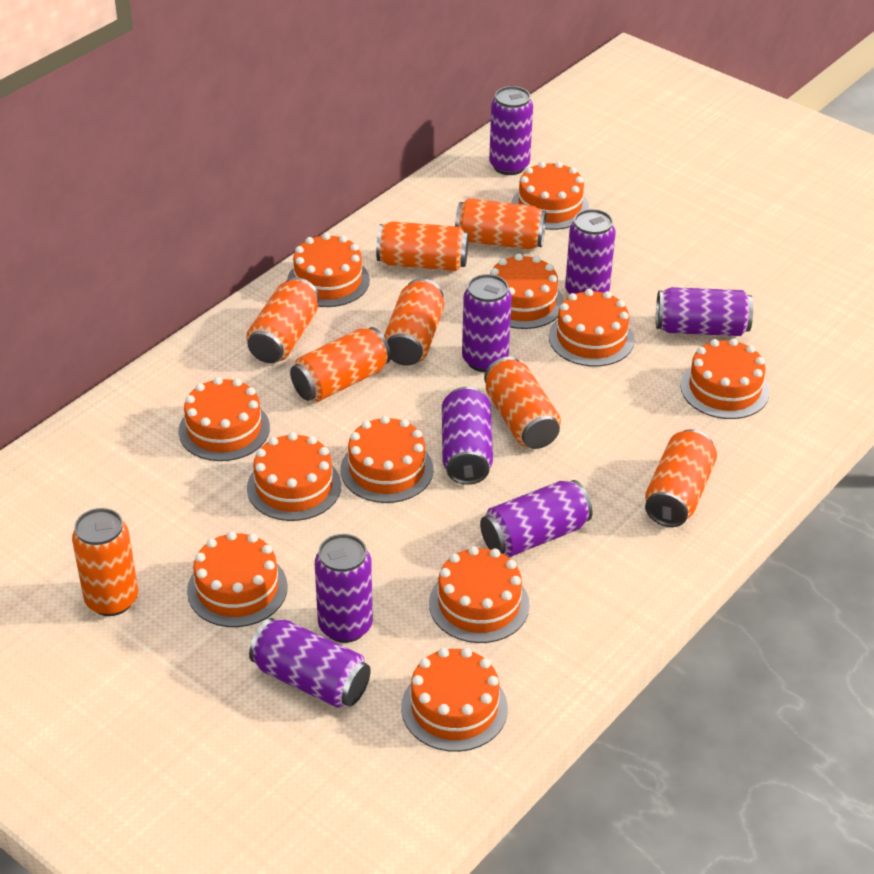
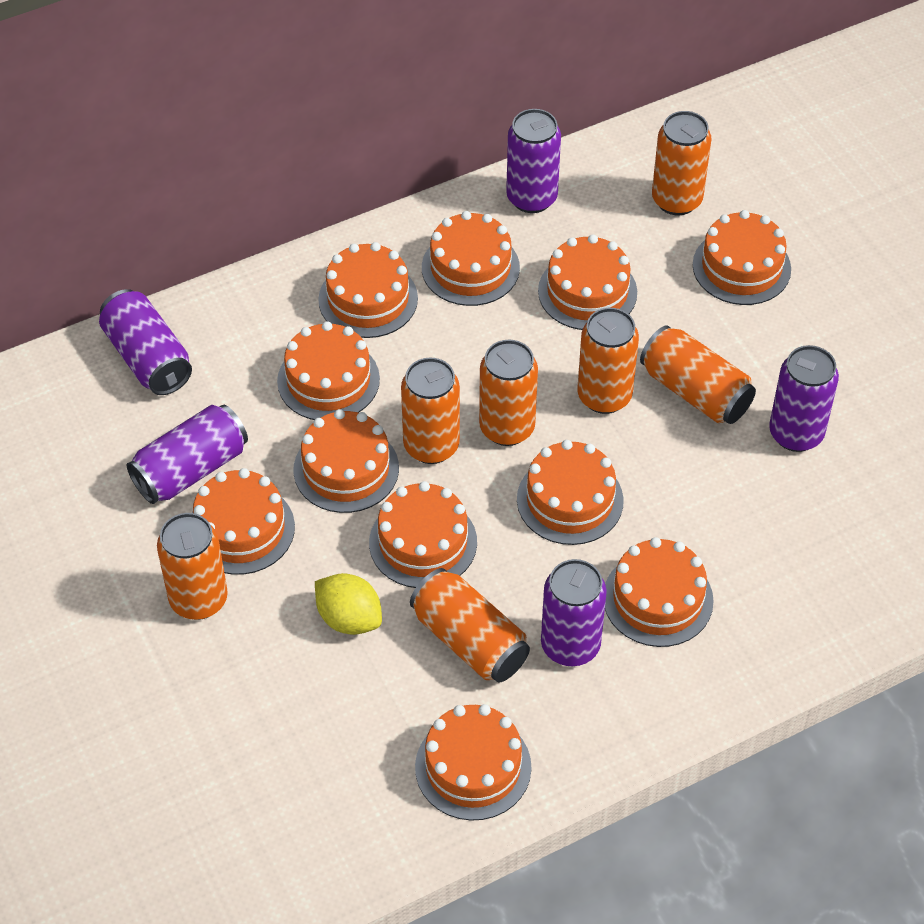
orange can: [72,508,138,616] [246,277,319,363] [290,327,391,402] [376,221,469,271] [384,278,444,366] [455,198,546,250] [484,357,561,449] [645,429,717,527] = 8 -> [157,513,228,620] [401,358,460,464] [410,568,530,682] [479,340,538,446] [577,308,639,414] [640,325,756,424] [652,111,711,215] = 7
purple can: [249,618,371,708] [315,534,373,643] [442,387,493,485] [462,274,512,372] [480,480,593,557] [489,86,533,175] [565,209,616,294] [656,287,753,336] = 8 -> [99,289,192,395] [127,405,248,504] [506,109,561,213] [541,559,607,666] [769,345,839,452] = 5
yellow lemon: none = 0 -> [315,573,382,635] = 1

